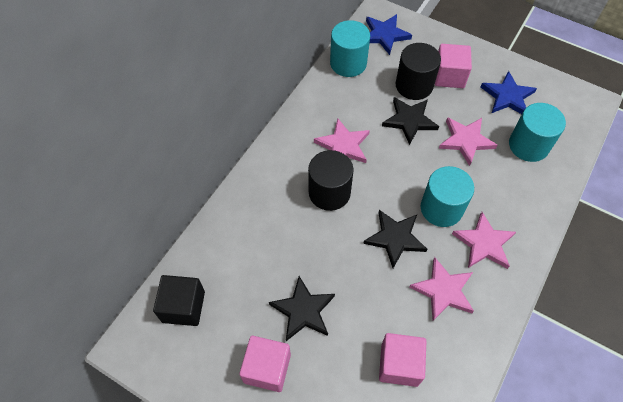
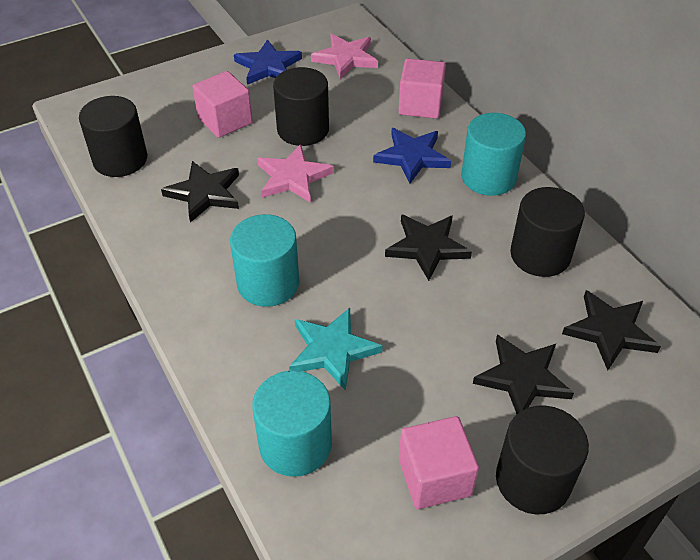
black cube: [153,275,205,326] = 1 -> none = 0
black cylinder: [308,150,354,211] [395,43,441,100] = 2 -> [79,96,147,177] [273,67,329,146] [496,406,589,514] [510,187,585,277] = 4
black star: [269,276,335,341] [363,210,427,268] [382,97,439,145] = 3 -> [161,161,239,223] [385,214,472,281] [473,335,574,414] [562,290,661,370] = 4
pink star: [314,119,370,163] [409,257,474,321] [439,117,498,166] [452,212,516,269] = 4 -> [257,144,334,203] [311,34,378,79] = 2
turquoise star: none = 0 -> [289,308,383,391] = 1

